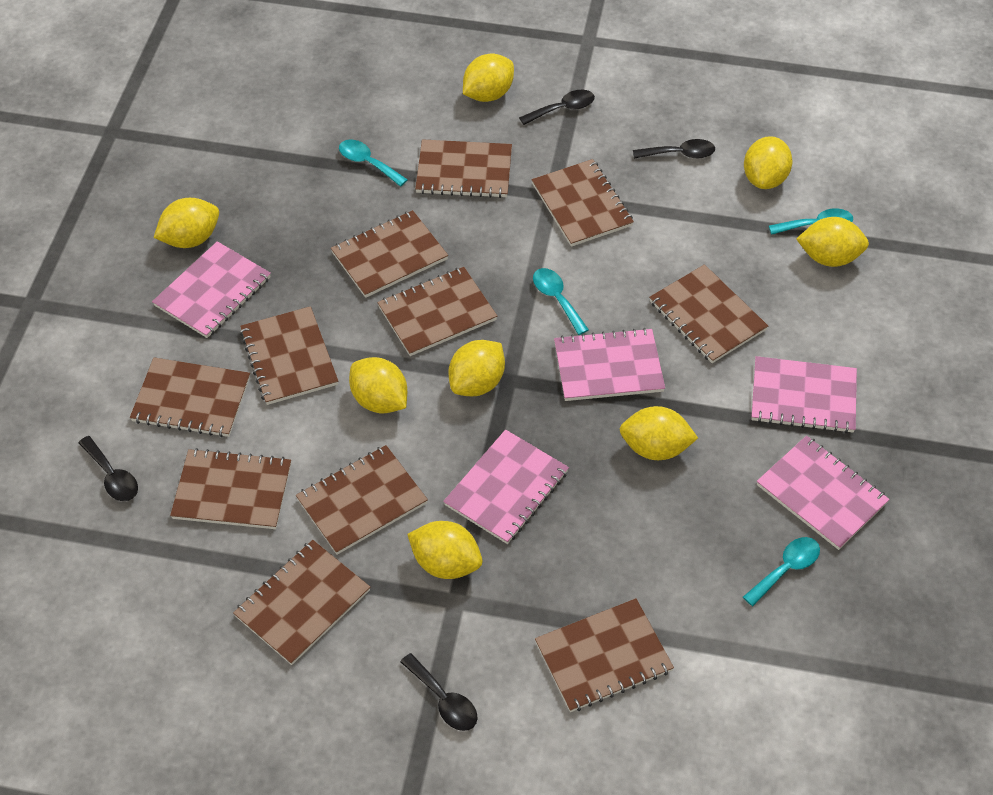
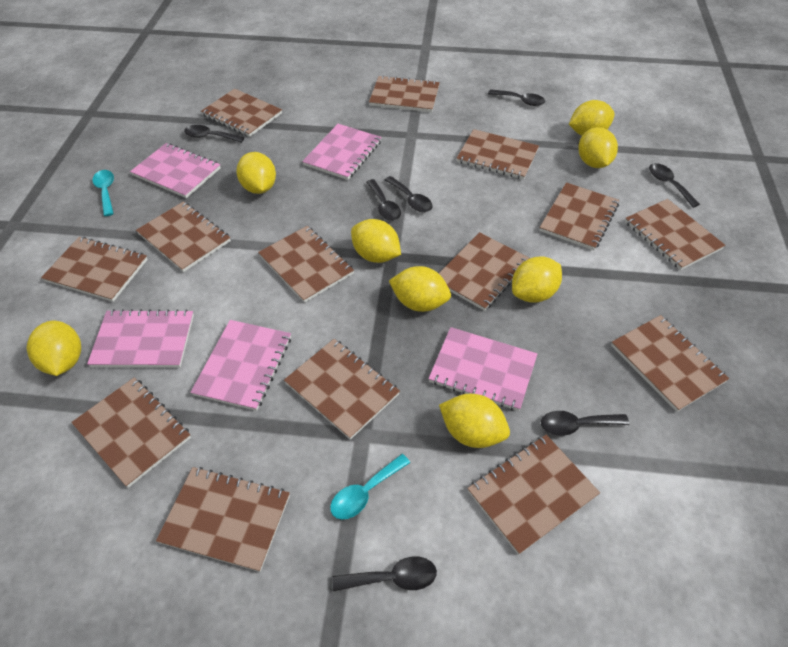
black spoon: [78,436,138,501] [400,653,478,731] [519,90,595,125] [633,139,715,159] = 4 -> [184,125,244,143] [332,556,437,591] [366,179,401,221] [385,176,433,212] [488,89,545,106] [541,411,629,436] [649,163,700,208] = 7
brown notebook: [130,358,250,437] [170,448,291,529] [233,540,370,665] [240,306,338,405] [296,445,428,555] [331,210,448,298] [377,267,497,356] [415,139,512,198] [532,159,634,247] [535,598,674,712] [649,264,768,363] = 11 -> [41,237,148,302] [71,377,191,488] [136,201,231,272] [156,467,290,572] [201,88,282,137] [258,226,354,303] [284,339,400,440] [369,75,440,112] [439,232,530,311] [456,129,539,180] [467,435,600,555] [539,182,619,250] [611,315,729,412] [625,199,726,270] = 14
turquoise spoon: [339,140,408,187] [533,268,589,335] [743,537,820,606] [769,208,853,235] = 4 -> [93,170,114,216] [330,454,410,520] = 2

